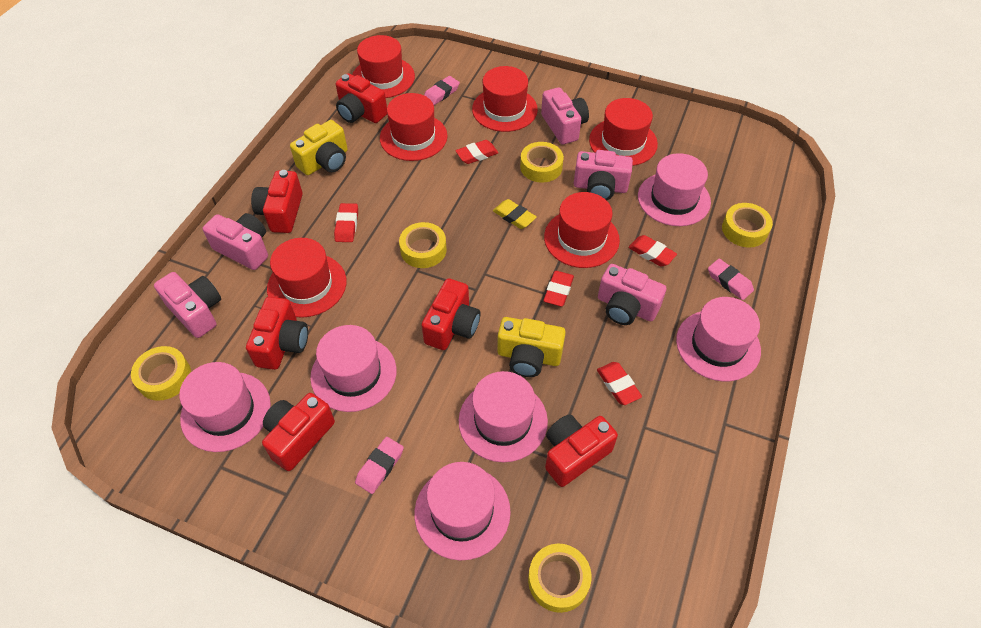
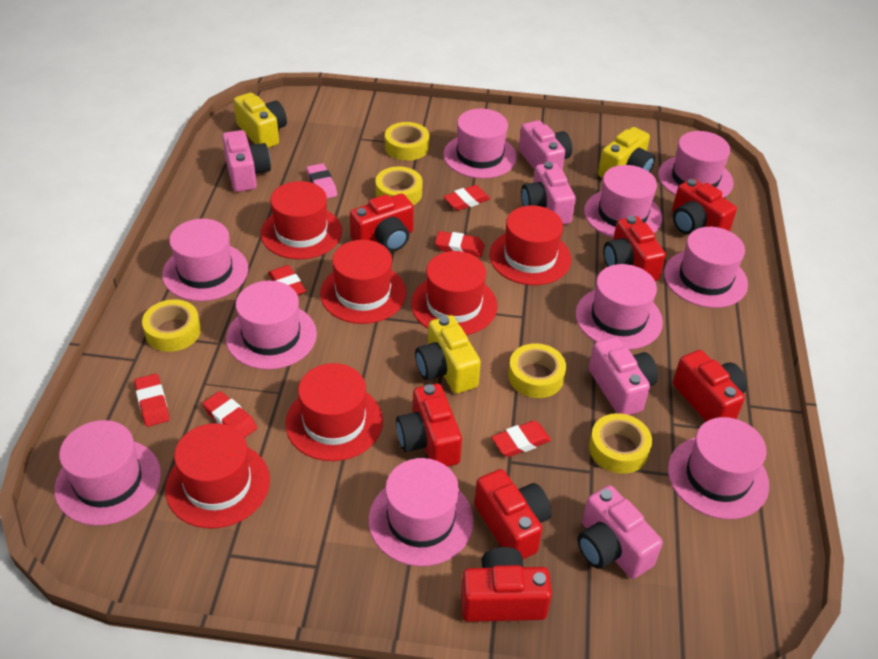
pink eraser: [355,437,404,494] [424,76,460,105] [708,259,754,300] = 3 -> [306,163,337,198] = 1
pink hat: [179,362,271,452] [310,325,397,412] [414,462,511,561] [459,371,548,462] [638,153,711,226] [676,297,761,381] = 6 -> [54,420,161,526] [162,219,248,301] [226,280,317,370] [368,458,474,566] [443,108,517,179] [575,264,663,350] [584,165,662,238] [658,131,734,198] [664,227,748,308] [668,417,769,519] = 10
red camera: [246,297,308,370] [251,170,303,233] [262,393,335,471] [336,73,387,123] [422,278,480,350] [545,414,618,487] = 6 -> [350,194,414,252] [396,384,462,467] [461,547,552,622] [474,469,551,559] [603,216,666,281] [672,178,737,235] [673,350,747,422] = 7
red eraser: [334,203,358,242] [456,140,498,164] [543,271,574,307] [597,362,642,405] [628,235,677,267] = 5 -> [134,374,170,427] [202,391,257,438] [268,265,306,295] [435,231,485,257] [443,185,490,211] [492,421,551,457] = 6
yellow camera: [290,120,348,175] [497,317,566,377] = 2 -> [233,93,287,148] [415,315,481,394] [598,127,655,178] = 3
yellow eraser: [493,199,537,229] = 1 -> none = 0

